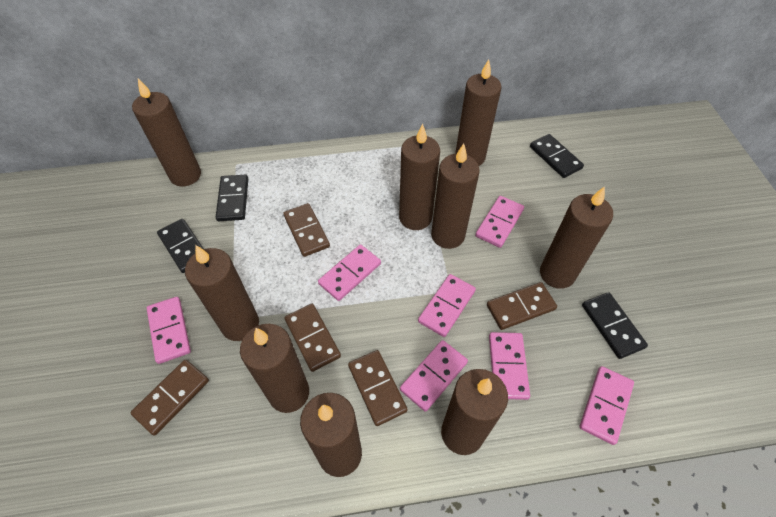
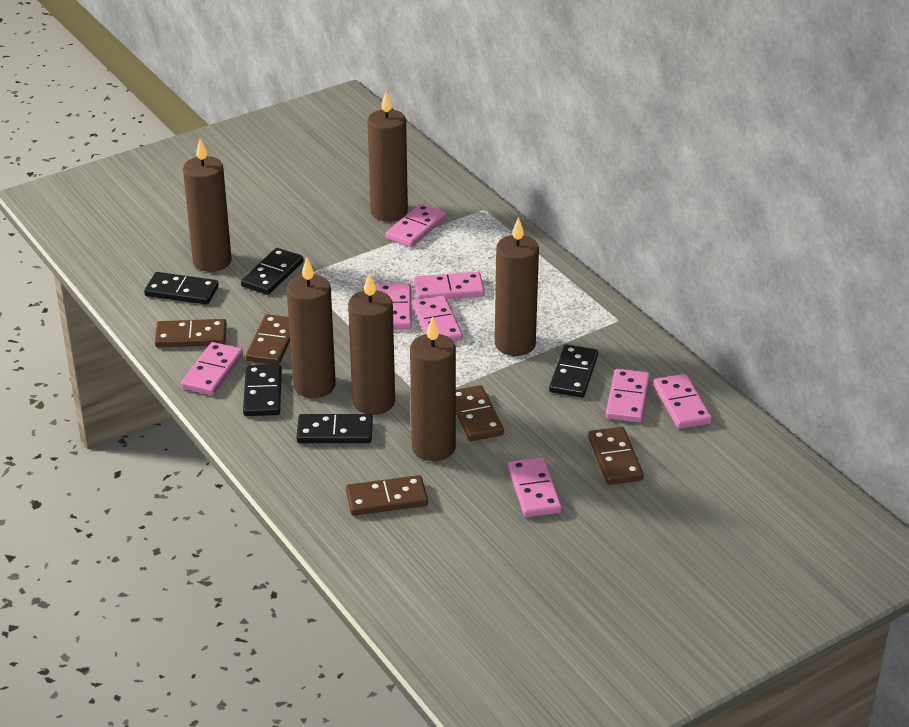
black domino: [157,219,204,273] [216,175,248,221] [530,134,584,178] [582,292,648,359] = 4 -> [144,272,219,305] [241,248,303,295] [243,364,282,416] [296,414,373,443] [549,344,598,398] = 5
brown candle: [132,79,201,187] [185,245,259,341] [240,324,309,413] [300,393,362,477] [399,124,440,230] [431,144,480,249] [441,369,508,455] [455,59,502,166] [540,186,613,289] = 9 -> [183,138,232,272] [287,257,336,398] [348,273,395,415] [367,92,408,222] [410,316,456,461] [495,217,539,356] = 6
pink domino: [147,297,191,364] [318,245,381,301] [400,340,468,412] [418,274,476,337] [475,196,524,248] [489,332,530,400] [580,366,634,445] = 7 -> [181,342,243,395] [377,283,412,329] [386,203,446,247] [413,296,463,342] [414,272,485,299] [508,457,562,517] [606,369,650,423] [654,374,712,429] = 8

